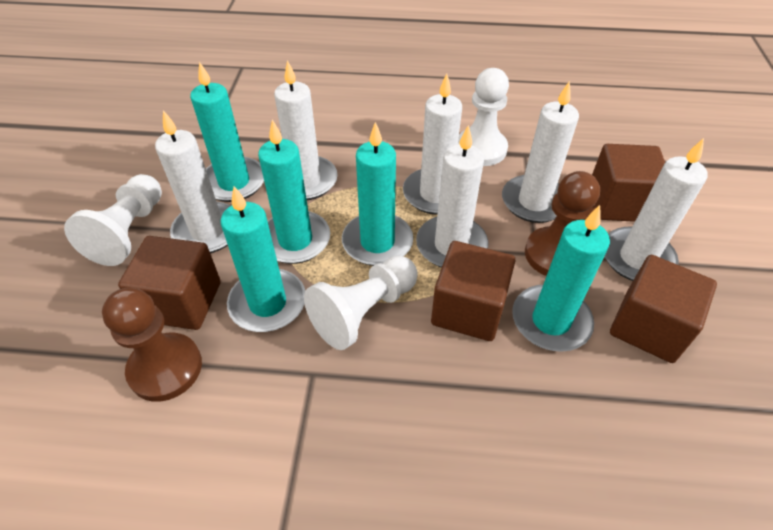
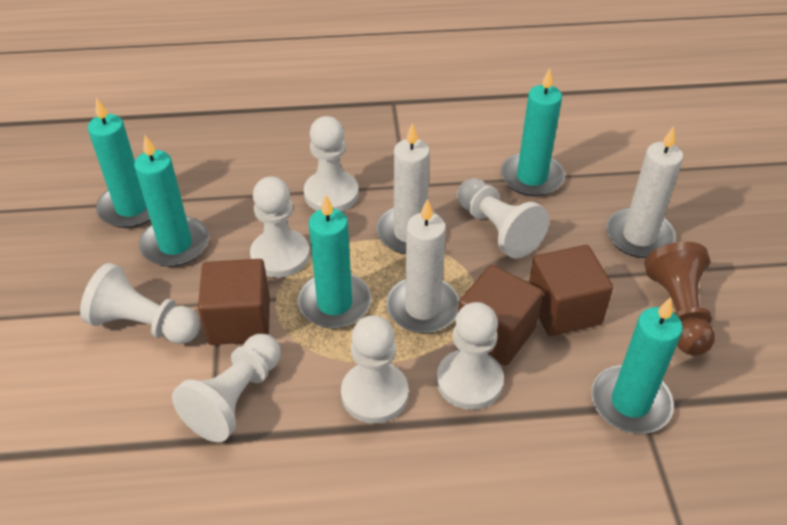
brown cube: [118,236,221,330] [431,241,515,341] [592,144,665,222] [610,255,717,363] = 4 -> [198,259,270,345] [458,265,543,366] [529,245,613,336] = 3
brown pawn: [102,288,202,402] [525,171,600,276] = 2 -> [645,242,715,356] = 1
white candle: [155,110,231,253] [274,60,338,200] [403,74,462,215] [416,125,488,268] [502,81,579,223] [605,138,708,281] = 6 -> [376,123,439,254] [386,199,459,333] [606,126,683,258] = 3
white pawn: [64,174,162,266] [304,256,418,350] [458,68,509,166] = 3 -> [80,263,200,344] [172,334,281,442] [250,177,310,278] [304,116,359,211] [341,315,409,424] [436,302,504,410] [457,178,549,259] = 7

